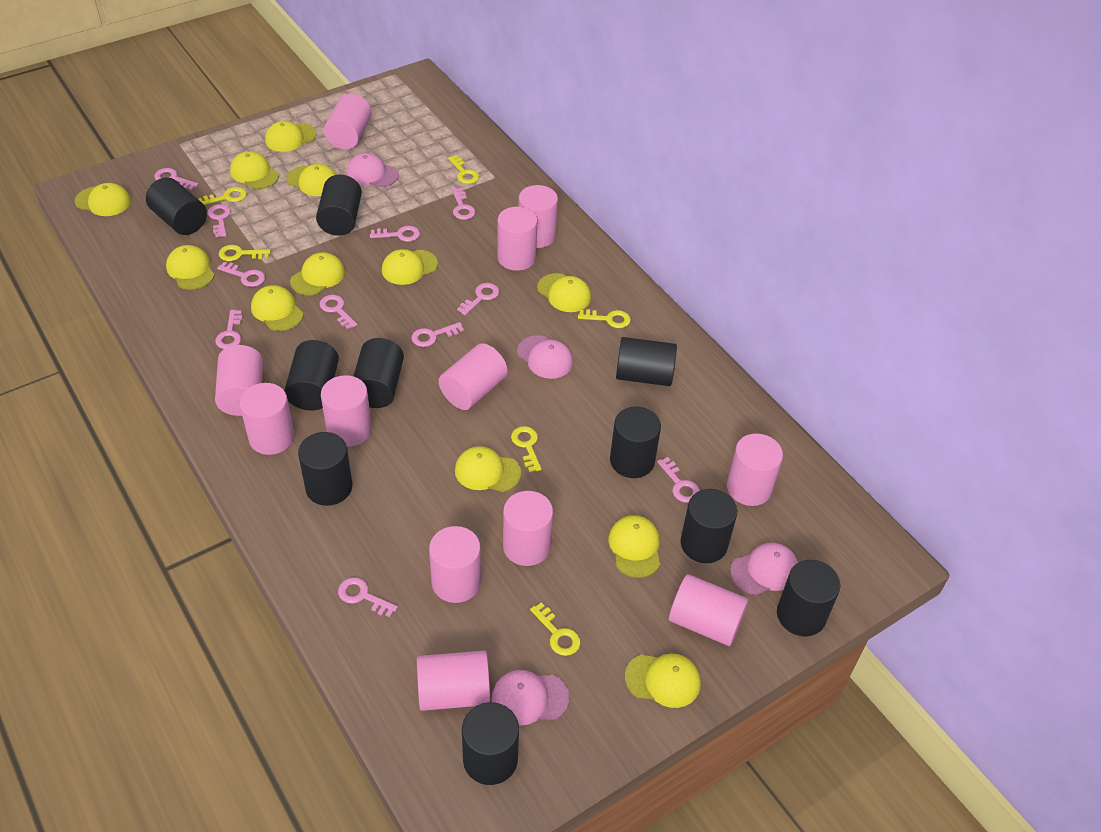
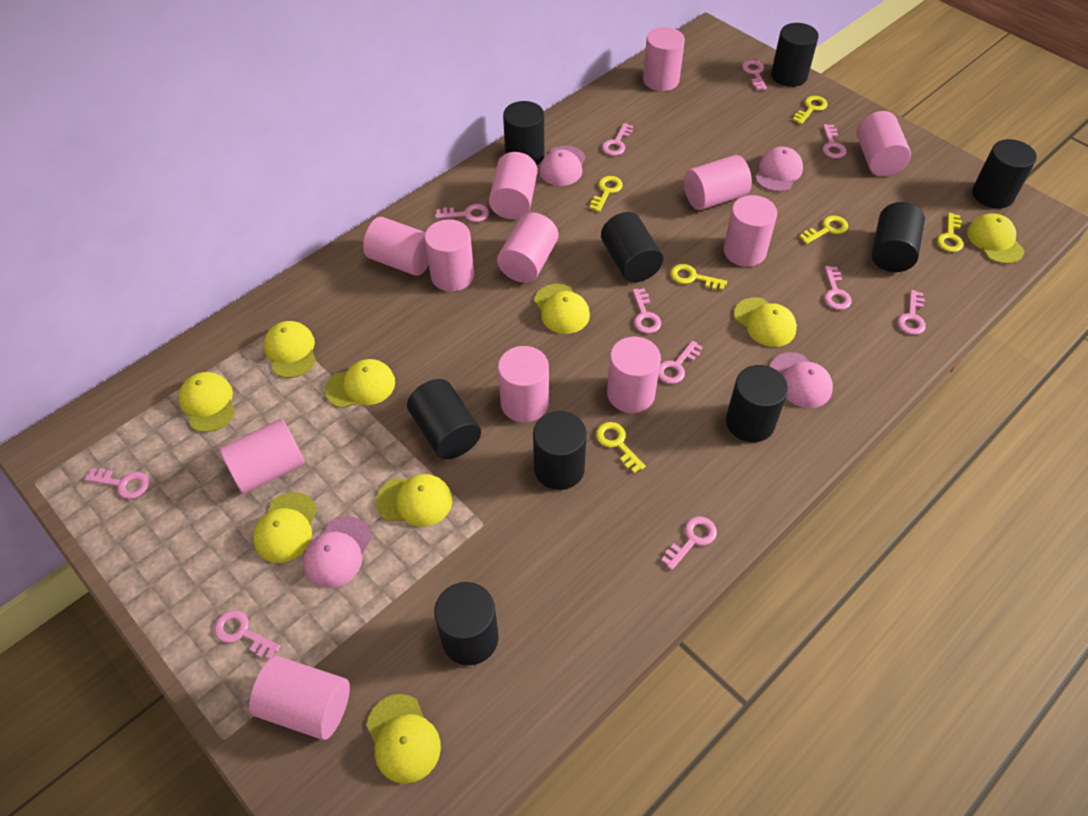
black cylinder: [146,177,207,235] [285,340,339,411] [298,432,352,506] [316,175,362,236] [354,338,404,408] [462,702,519,785] [610,407,661,478] [616,337,677,386] [681,489,737,563] [777,560,840,636] = 10 -> [407,379,481,459] [434,582,499,665] [503,101,544,165] [533,411,587,490] [601,212,663,282] [726,365,788,442] [771,23,819,87] [872,202,925,272] [972,139,1037,209] = 9
yellow cap: [74,183,131,216] [166,245,215,290] [230,151,279,189] [251,285,303,331] [265,121,316,152] [286,164,336,196] [290,252,345,296] [382,249,438,285] [455,446,521,492] [537,273,591,312] [608,515,660,578] [625,654,701,708] = 12 -> [179,372,236,432] [253,492,317,563] [264,321,316,378] [325,359,395,408] [366,694,441,784] [376,474,452,527] [534,284,590,334] [734,297,797,347] [967,213,1024,264] = 9

